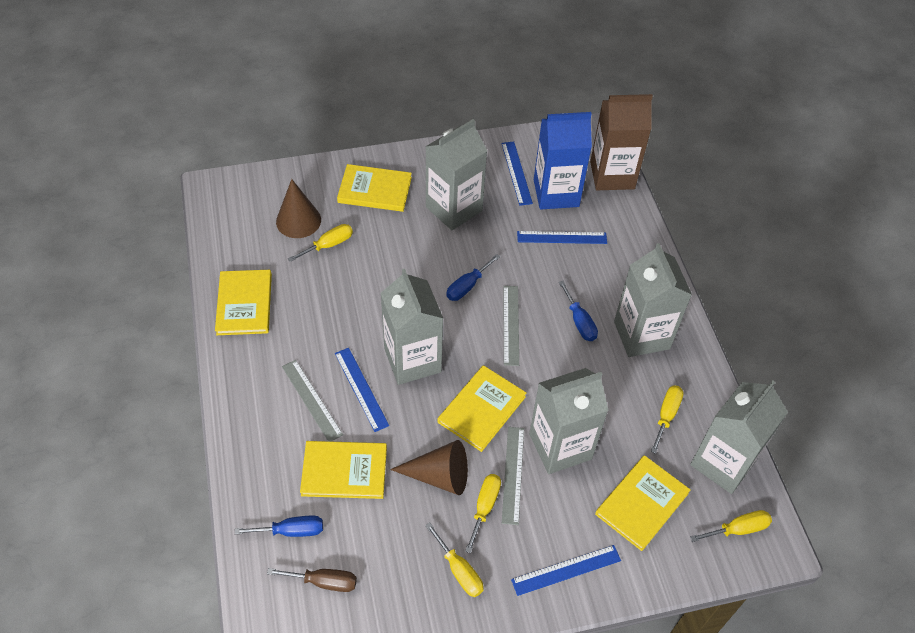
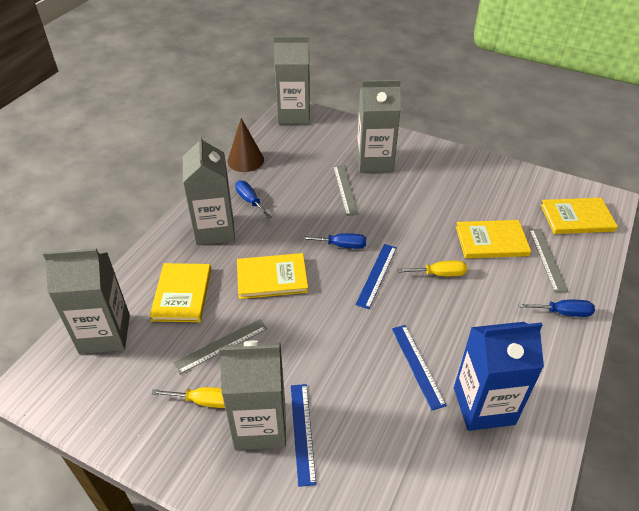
blue ruler: [335,348,389,432] [501,141,533,206] [511,545,621,596] [517,231,607,244] = 4 -> [291,384,316,487] [356,244,397,309] [392,325,447,411] = 3
brown carton: [590,94,653,190] = 1 -> none = 0
brown cone: [276,179,321,238] [390,440,468,495] = 2 -> [227,118,264,172] = 1
brown screwdriver: [267,568,357,592] = 1 -> none = 0
yellow book: [215,270,272,335] [300,441,387,499] [337,164,412,212] [438,365,526,452] [595,455,691,551] = 5 -> [149,263,211,322] [237,253,308,299] [456,220,531,258] [541,198,618,234] = 4
yellow screwdriver: [288,224,353,262] [425,523,484,597] [465,474,501,553] [650,386,684,454] [690,510,772,542] = 5 -> [151,387,225,408] [397,260,467,276] = 2

